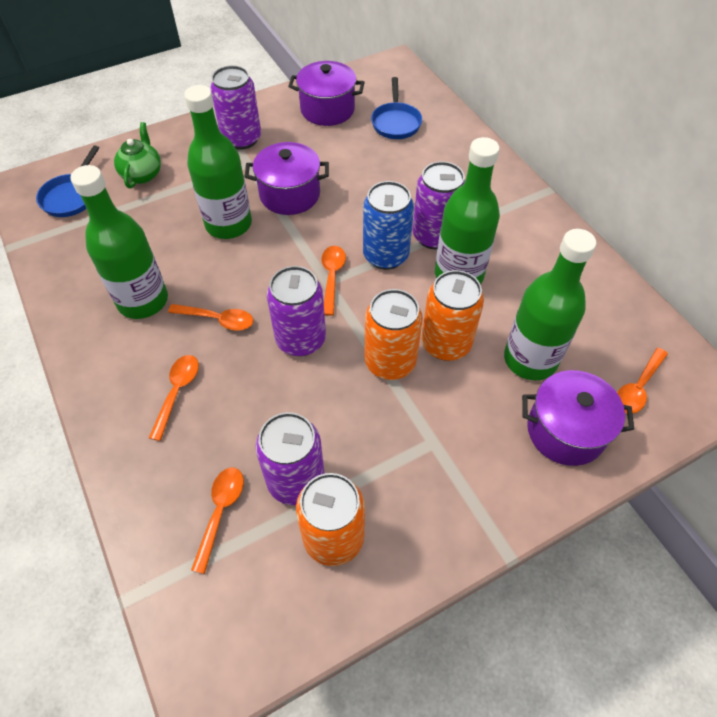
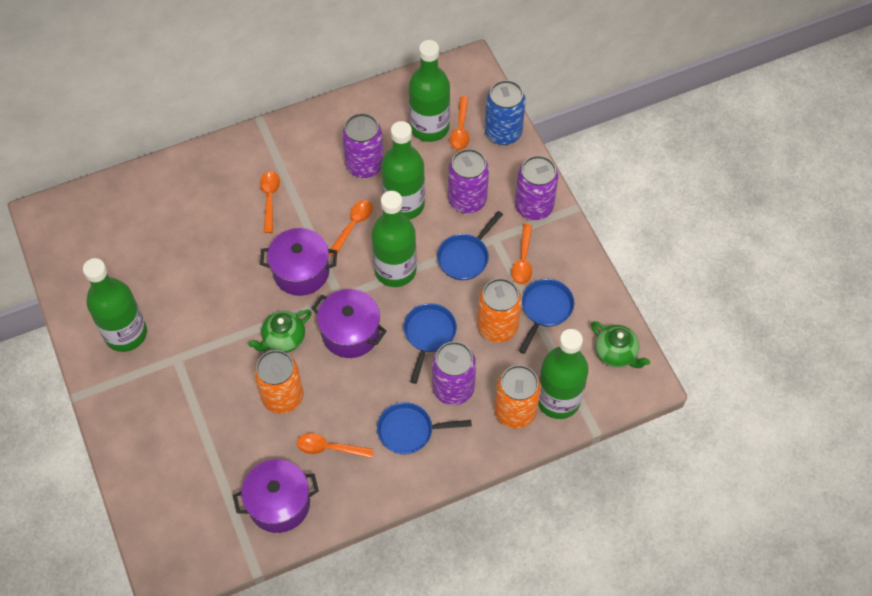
blue pan: [36,146,99,217] [371,77,422,139] = 2 -> [377,402,472,455] [404,303,457,384] [437,211,503,280] [519,279,574,354] = 4
green bottle: [70,165,168,319] [184,85,252,239] [435,137,500,284] [504,229,596,380] = 4 -> [83,258,147,352] [371,191,417,287] [381,121,425,220] [409,40,450,142] [538,329,589,419] = 5
green teapot: [114,122,161,188] = 1 -> [248,310,312,353] [591,321,650,368] = 2

